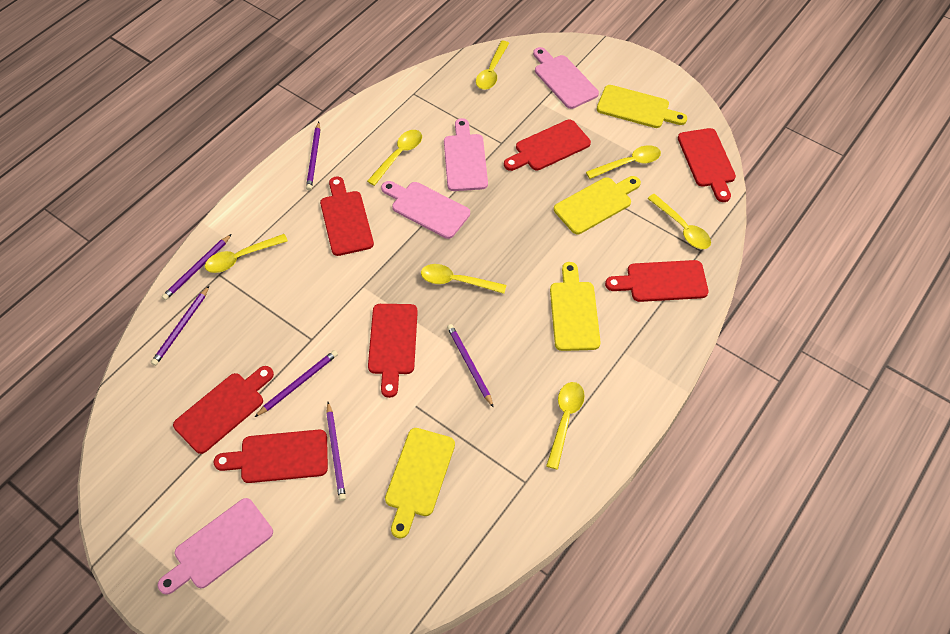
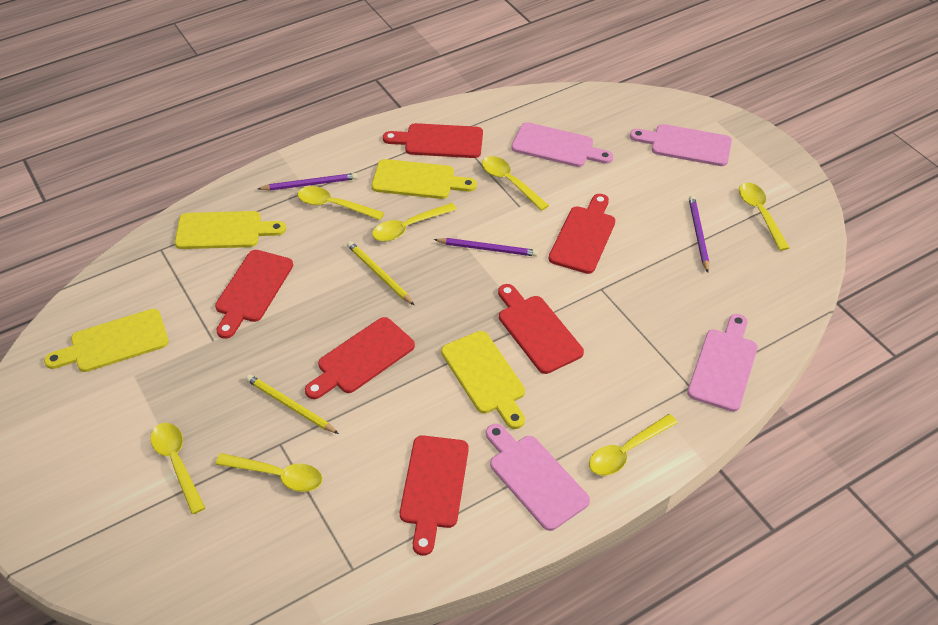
purple pencil: [151,286,209,366] [161,234,232,300] [255,350,338,417] [306,122,320,191] [326,402,346,501] [447,324,494,408] = 6 -> [258,173,358,191] [434,238,538,257] [689,196,709,273] = 3
red cutting board: [173,366,274,454] [213,429,328,483] [320,177,374,256] [368,304,418,398] [504,120,591,171] [605,260,709,302] [678,128,736,202] = 7 -> [215,250,293,339] [305,317,415,399] [383,123,483,158] [400,436,469,556] [498,284,584,374] [549,194,615,274] = 6
yellow pencil: none = 0 -> [246,374,339,434] [347,241,414,305] = 2

